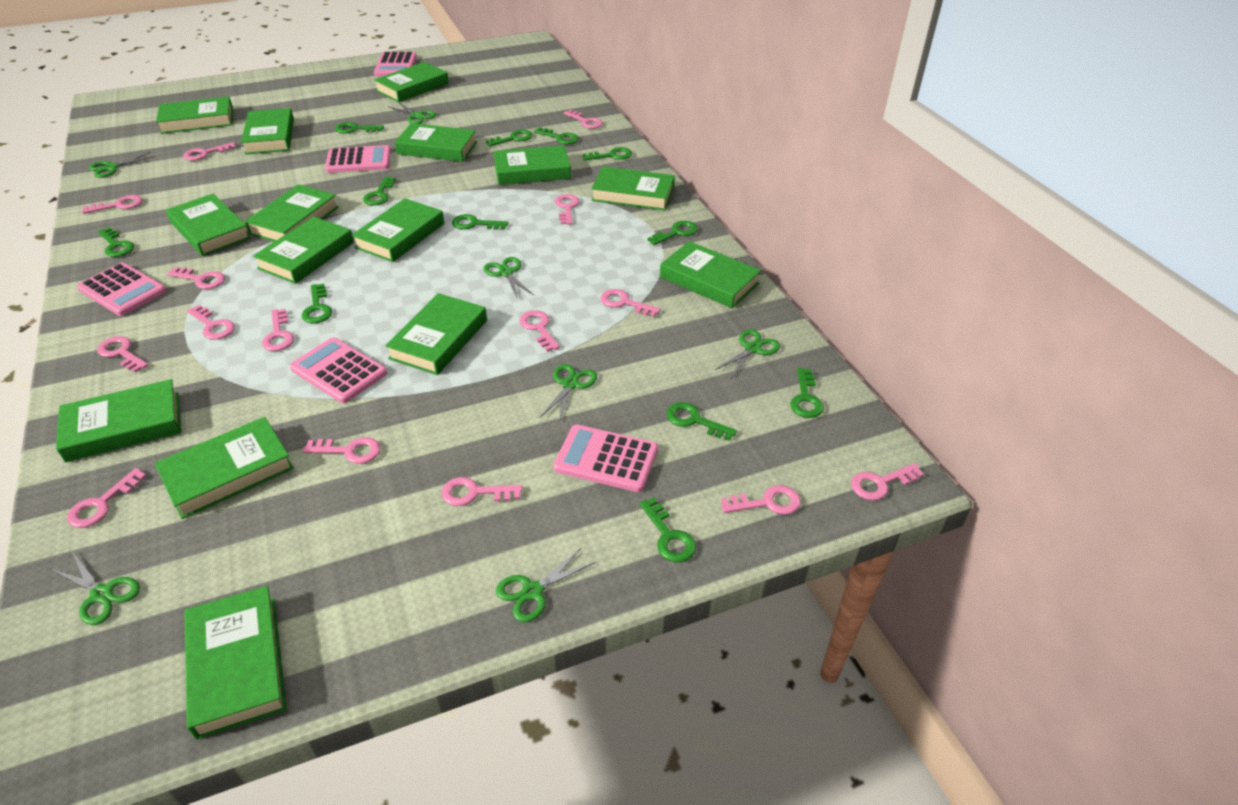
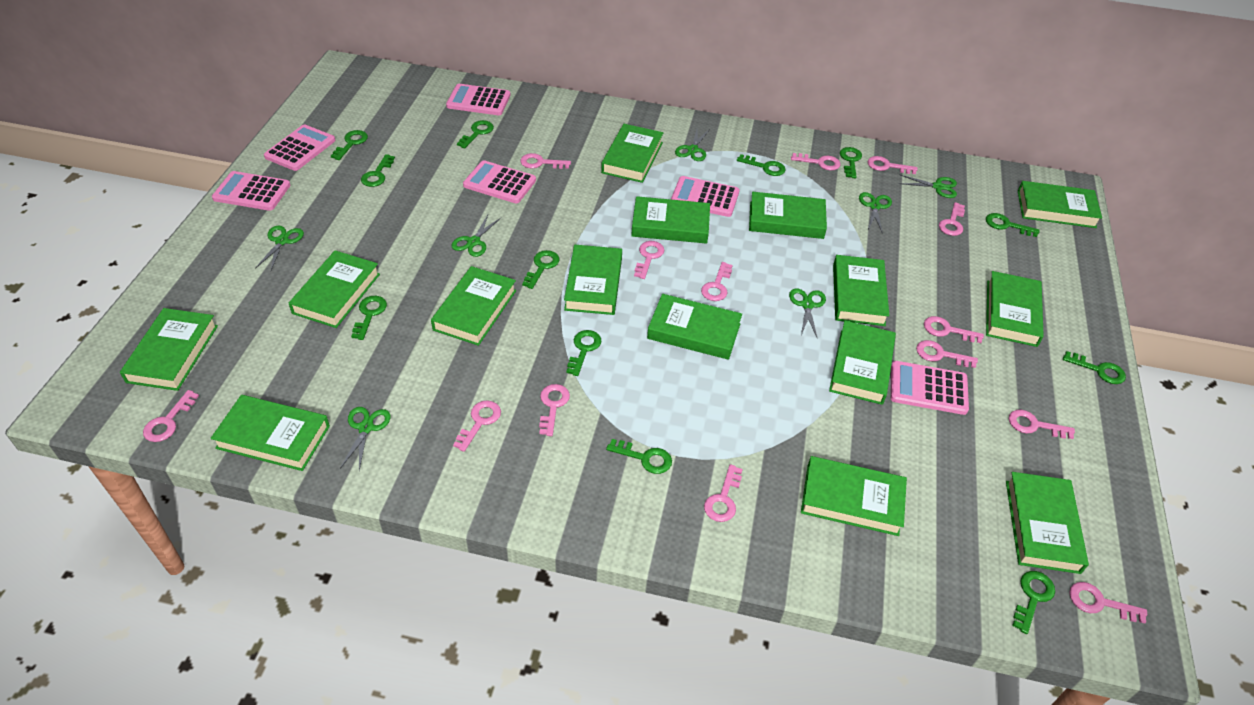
pink calculator: [77,262,167,316] [290,337,387,403] [325,145,391,173] [374,52,417,76] [553,424,658,492] = 5 -> [212,171,290,211] [264,124,335,171] [446,84,510,115] [463,160,536,203] [671,176,740,217] [891,361,969,415] = 6
pink key: [67,468,147,528] [82,195,143,214] [97,336,149,373] [167,267,225,289] [183,142,236,161] [187,305,235,340] [262,309,294,351] [303,437,380,464] [441,477,522,506] [519,311,560,352] [555,194,580,225] [564,110,603,129] [601,289,660,317] [721,485,801,515] [851,463,924,501] = 15 -> [143,390,199,442] [453,401,501,452] [520,153,571,169] [539,384,570,436] [634,241,664,279] [701,262,732,301] [704,464,743,522] [791,153,841,171] [867,156,918,174] [916,340,978,368] [924,316,984,343] [939,202,965,236] [1009,409,1075,439] [1069,582,1147,623] = 14

